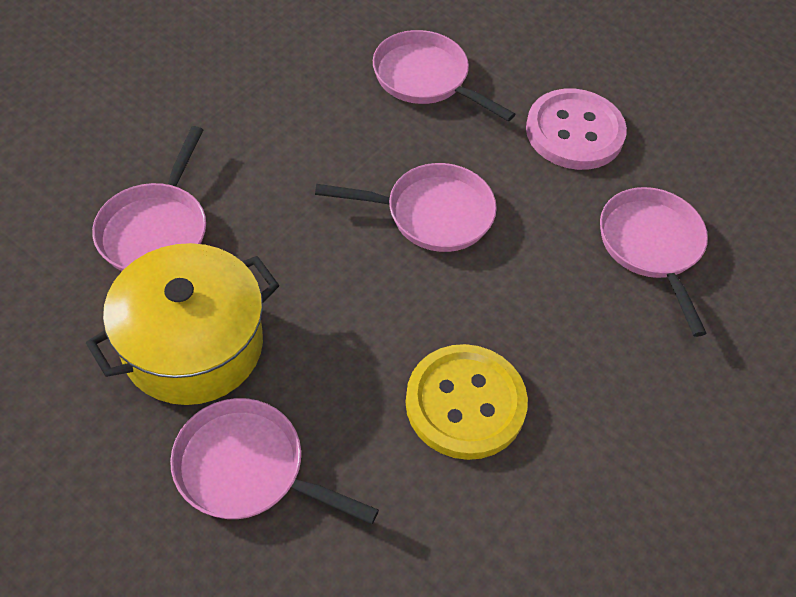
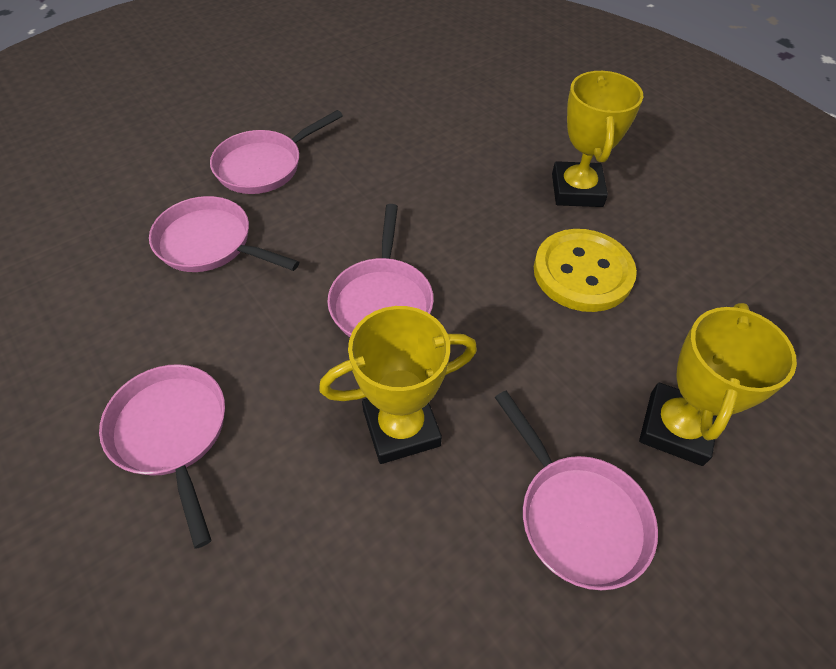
pink button: [526,89,627,170] = 1 -> none = 0
yellow pot: [86,243,279,405] = 1 -> none = 0
yellow trophy: none = 0 -> [319,306,477,464] [552,71,643,207] [639,303,797,466] = 3

